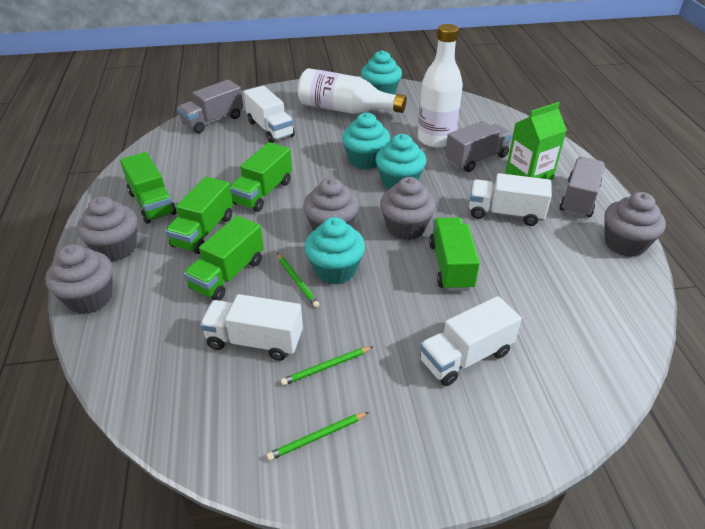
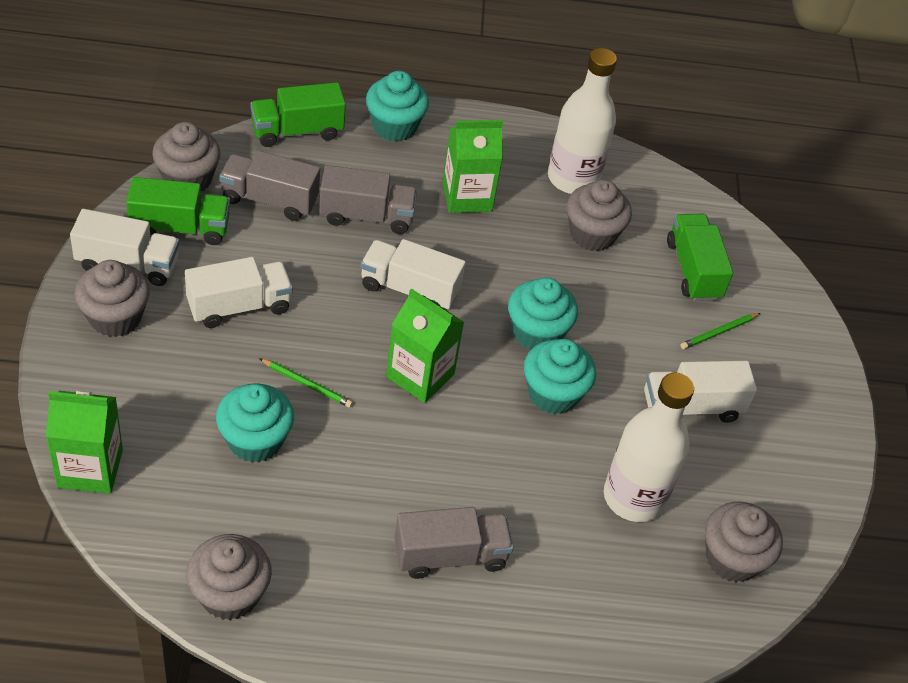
green carton: [505,102,567,181] = 1 -> [46,390,123,494] [386,288,464,403] [443,120,503,213] = 3
green pencil: [266,412,369,461] [277,253,319,308] [281,347,373,386] = 3 -> [259,358,353,408] [680,313,760,349] = 2
green truck: [120,152,176,223] [165,177,233,254] [183,216,264,301] [230,142,292,212] [429,217,480,291] = 5 -> [126,177,230,245] [250,82,346,147] [667,214,733,301] = 3

